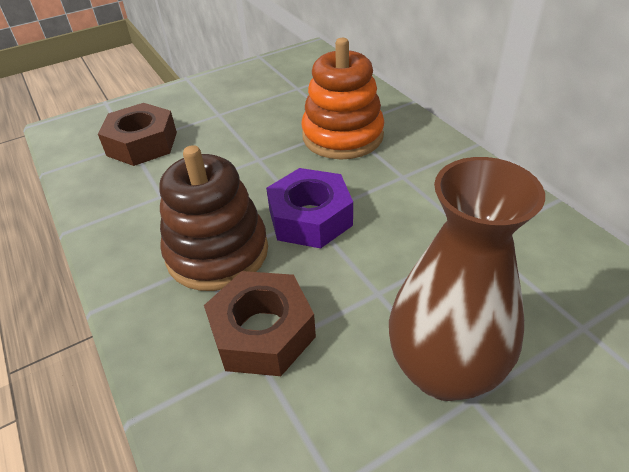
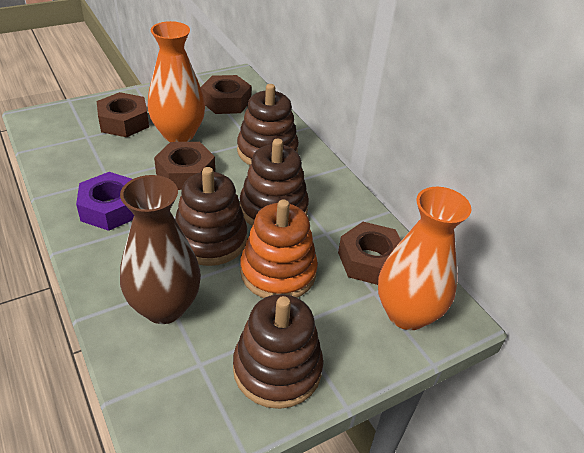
brown nut: [98,103,177,166] [204,271,316,376] = 2 -> [97,92,149,137] [154,142,215,190] [201,75,251,114] [338,222,401,285] = 4
brown stacking toy: [159,145,268,291] = 1 -> [175,167,247,266] [233,294,323,409] [237,84,299,165] [240,139,309,226] = 4
orange vase: none = 0 -> [148,21,205,142] [378,187,471,330] = 2

